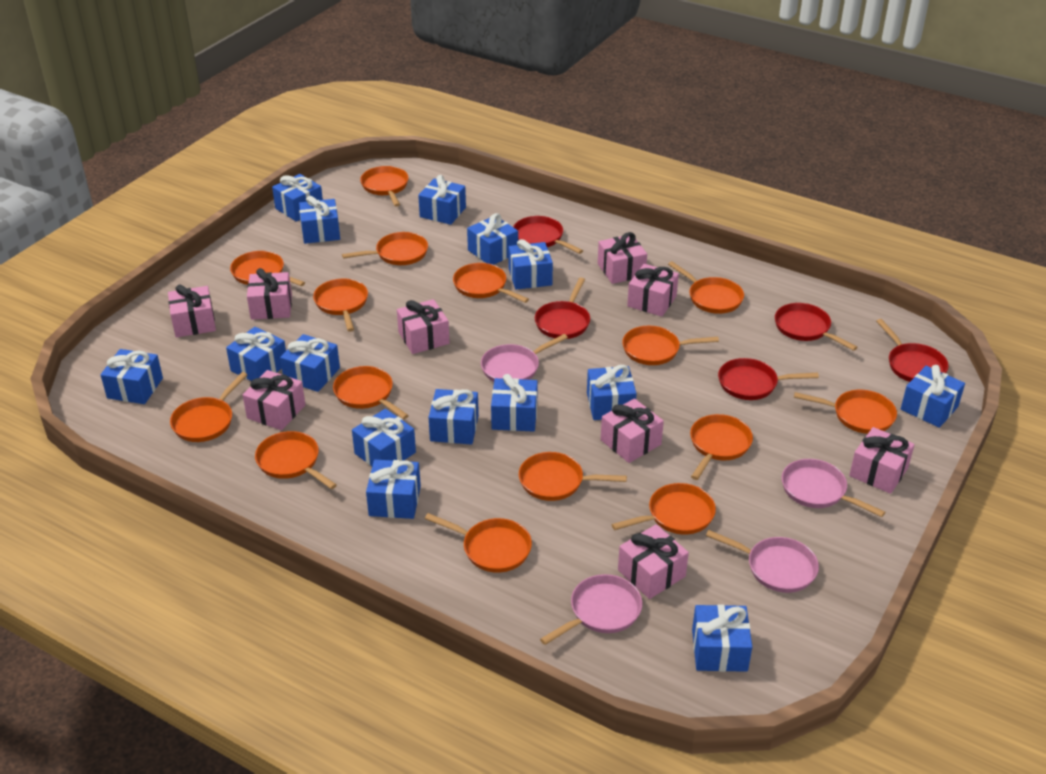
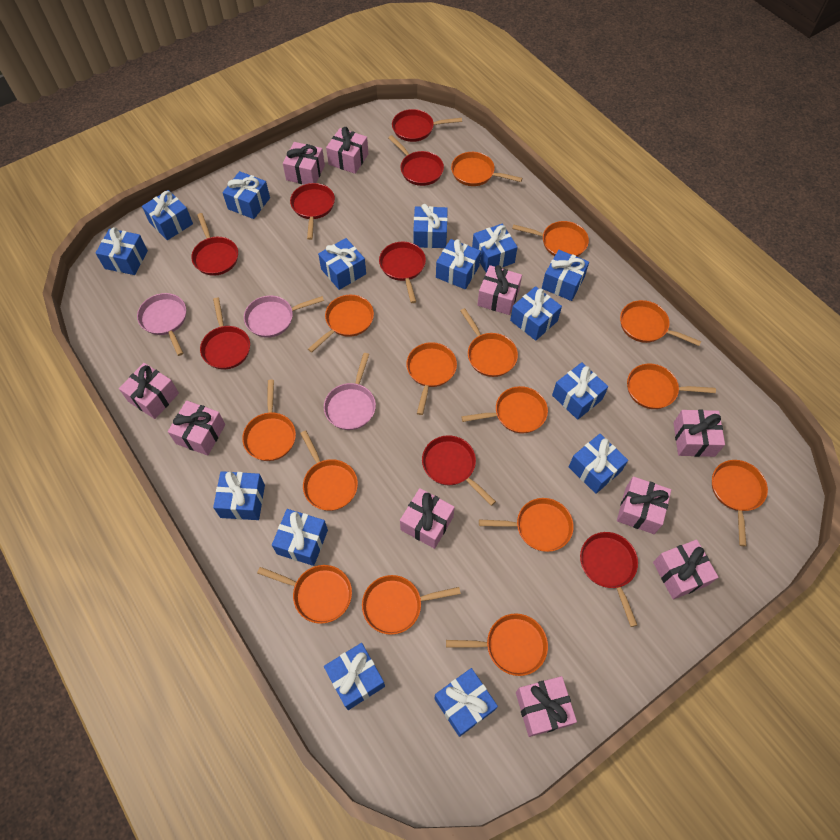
pink gift: [168,285,216,337] [243,370,305,430] [247,268,292,320] [397,299,450,354] [598,232,647,284] [601,398,664,463] [618,524,689,599] [627,264,679,317] [849,427,915,494] = 9 -> [119,363,179,419] [168,400,225,456] [283,142,325,185] [326,127,368,174] [400,488,455,549] [477,265,522,315] [516,676,577,737] [617,477,671,534] [653,540,718,599] [674,410,725,457] = 10
pink pan: [481,334,568,382] [540,574,642,645] [706,530,819,593] [782,459,885,517] = 4 -> [137,293,186,356] [244,295,324,338] [324,353,376,430] = 3
red pan: [513,216,583,254] [535,278,590,339] [718,358,819,400] [775,303,858,351] [876,319,949,382] = 5 -> [191,213,238,276] [200,298,250,369] [290,183,335,240] [379,242,426,303] [388,135,444,186] [392,109,462,142] [422,435,496,506] [580,532,638,627] = 8

